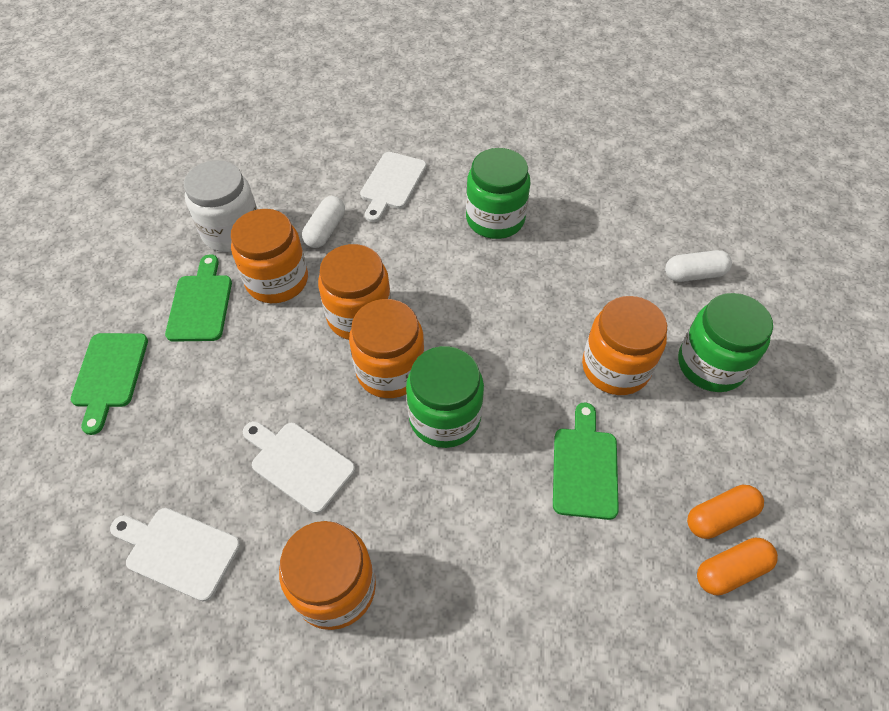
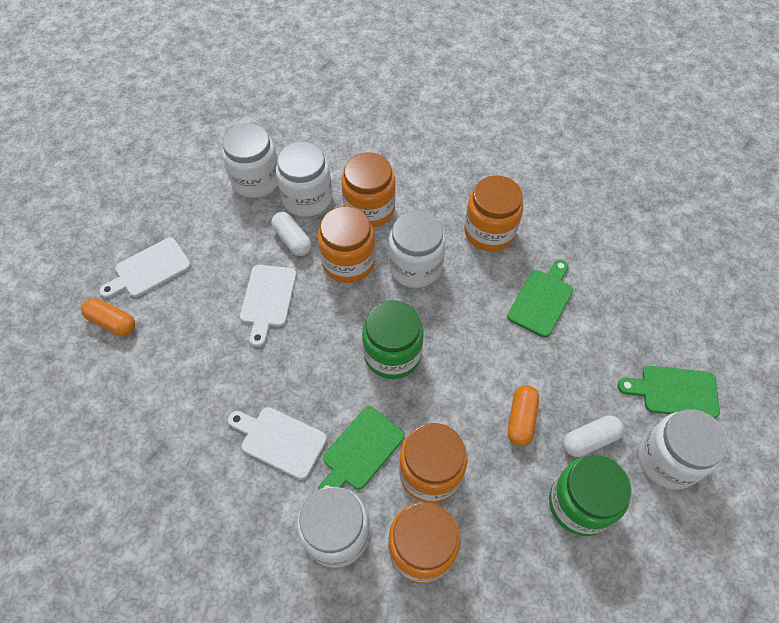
green jar: [406,346,484,448] [466,148,530,239] [678,293,773,392] = 3 -> [362,300,424,379] [549,455,632,536] = 2
white jar: [184,160,257,252] = 1 -> [222,123,278,198] [276,141,332,217] [297,486,369,568] [388,211,446,288] [639,409,728,490] = 5

